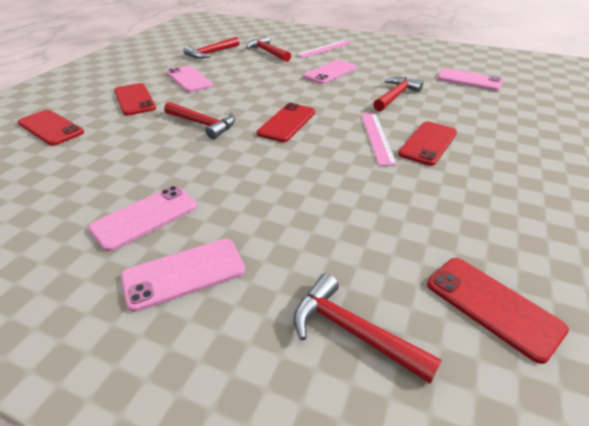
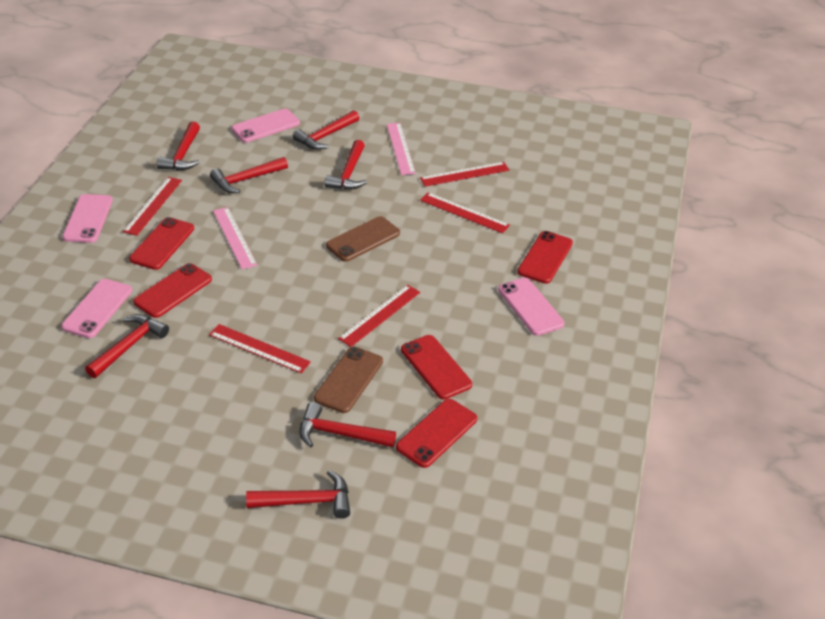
brown phone: none = 0 -> [314,347,383,413] [326,216,400,262] = 2
pink phone: [88,186,197,252] [121,239,245,312] [167,66,213,92] [304,60,357,84] [437,68,503,91] = 5 -> [61,279,132,338] [62,194,113,243] [232,109,300,142] [498,278,565,336] = 4
red hammer: [164,102,235,139] [183,37,239,59] [246,36,291,62] [293,273,442,384] [373,77,423,111] = 5 -> [85,314,169,378] [157,122,200,170] [210,157,288,193] [246,470,350,519] [293,110,360,150] [299,402,396,448] [325,140,367,190] = 7
red ruler: none = 0 -> [123,177,182,236] [209,324,311,373] [338,285,420,347] [420,162,509,187] [420,192,510,233] = 5

